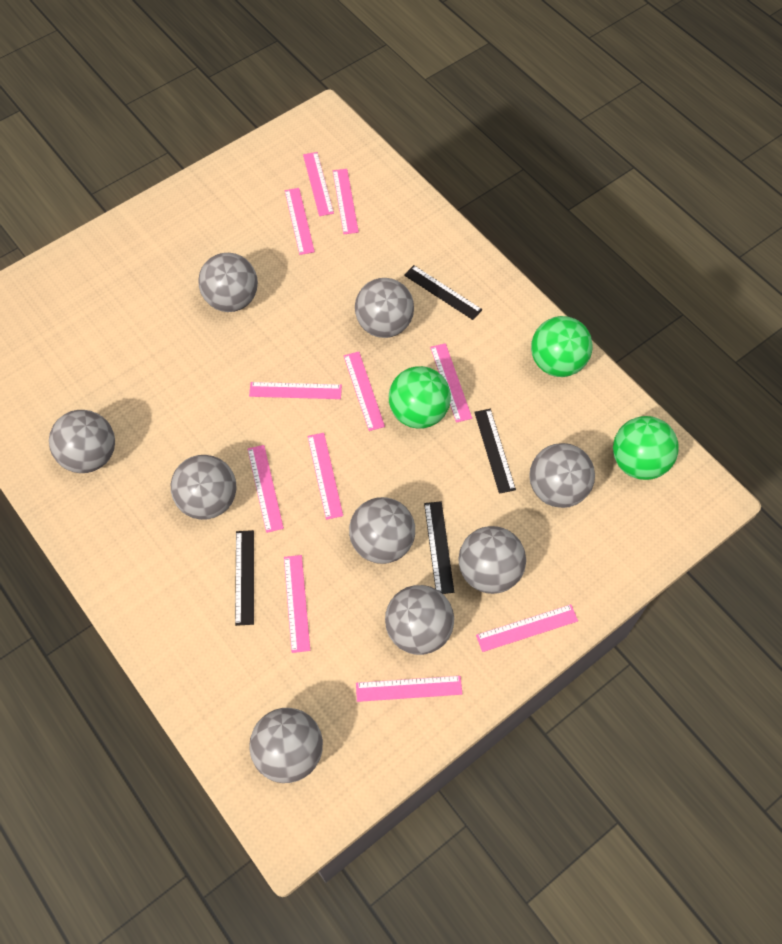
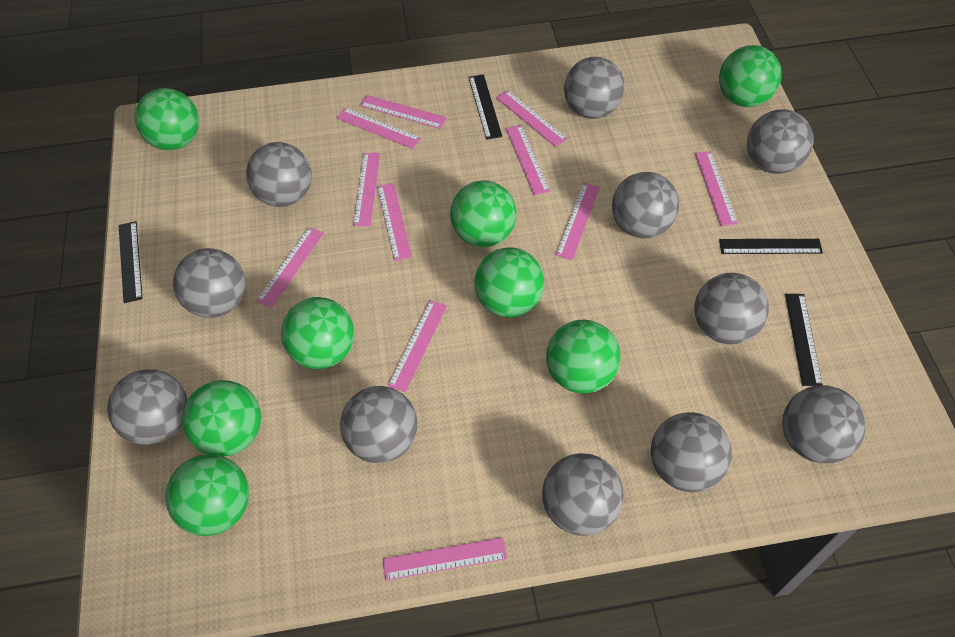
green ball: [389,366,451,429] [531,316,593,377] [613,416,679,480] = 3 -> [135,88,199,151] [165,454,249,536] [182,380,261,457] [281,297,354,369] [450,180,516,247] [474,247,544,317] [546,320,621,394] [719,45,782,107] = 8
grey ball: [49,410,115,473] [171,455,236,520] [198,253,258,312] [249,708,323,783] [349,497,415,564] [355,278,414,338] [385,585,454,655] [458,526,526,594] [529,443,595,508] = 9 -> [107,369,187,445] [173,248,245,318] [246,142,312,207] [340,386,418,463] [542,453,624,536] [564,57,625,119] [612,172,679,239] [651,412,732,492] [694,273,769,345] [747,109,814,174] [782,385,866,463] = 11

